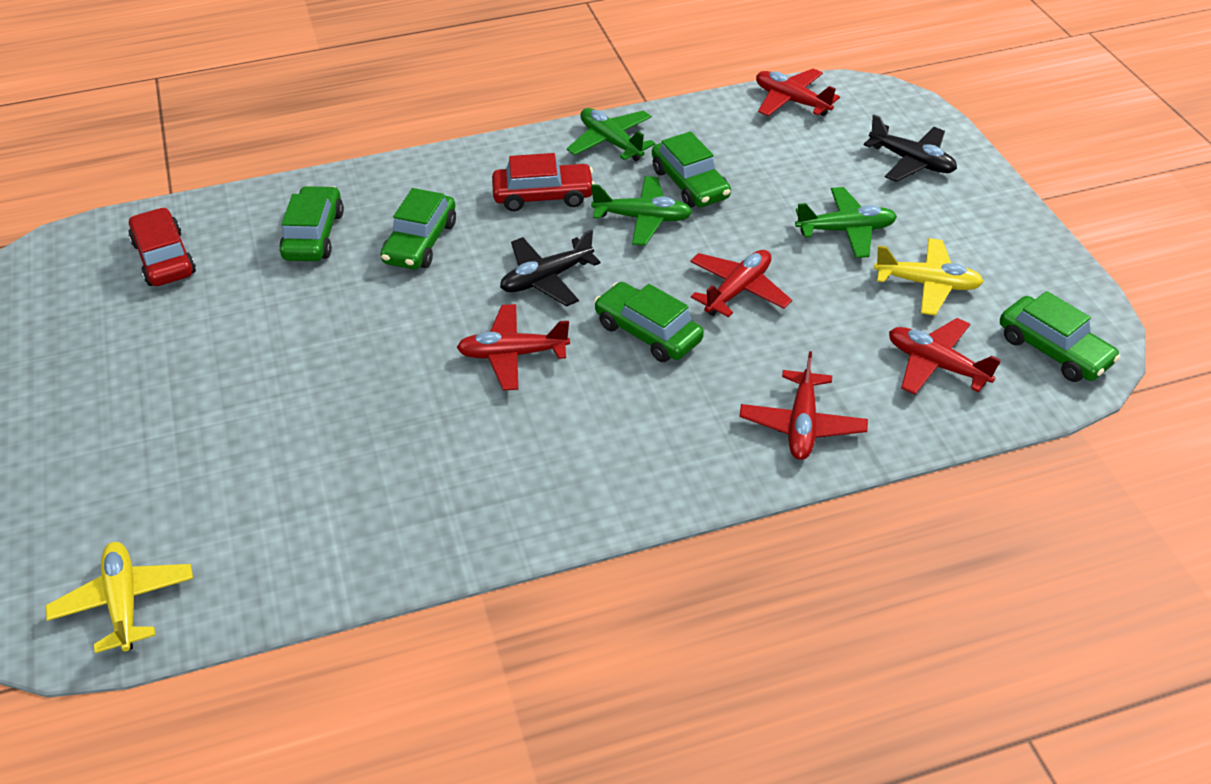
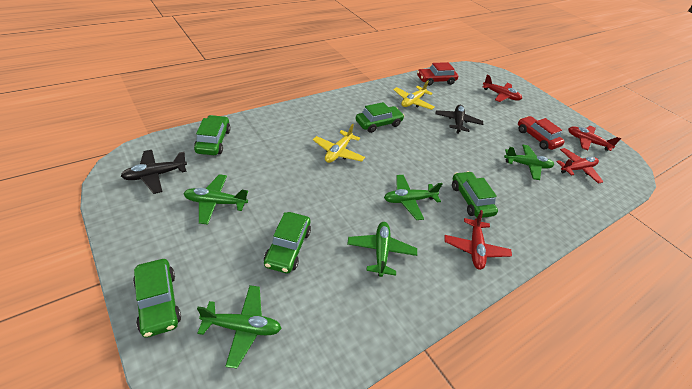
green plane: [567,108,655,161] [591,176,692,246] [795,187,897,258] = 3 -> [183,174,248,225] [197,285,282,369] [347,222,417,277] [384,175,442,220] [504,145,554,180] = 5
red plane: [456,304,570,390] [690,250,792,317] [739,351,868,460] [756,68,840,116] [889,318,1001,395] = 5 -> [444,210,512,270] [483,75,522,102] [556,148,603,184] [568,126,621,151] = 4

